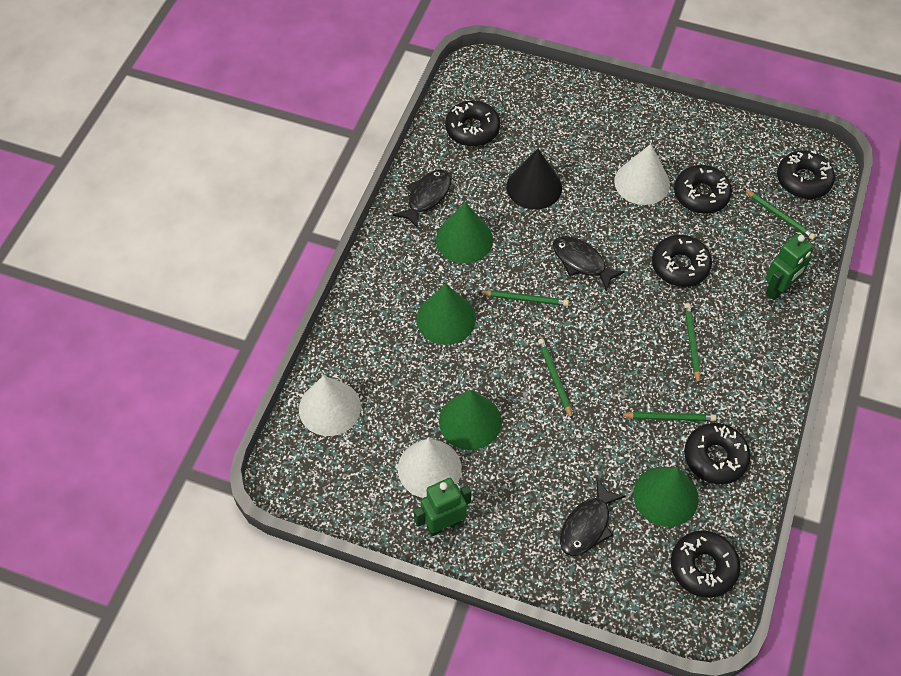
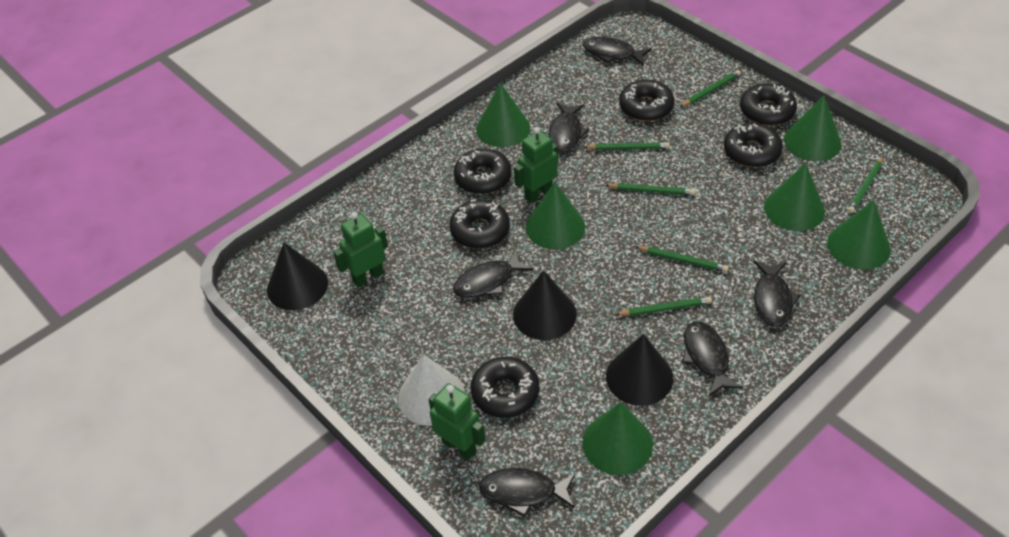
black cone: [507,149,562,210] = 1 -> [267,242,328,310] [513,270,577,340] [606,334,673,406] = 3
black fish: [393,170,451,229] [553,236,625,292] [560,479,626,556] = 3 -> [453,249,533,298] [479,468,575,517] [548,103,589,153] [583,37,652,66] [682,321,743,396] [753,261,800,327] = 6
green cone: [416,284,476,345] [436,202,493,263] [439,390,502,450] [633,467,698,527] = 4 -> [476,83,530,147] [526,182,585,250] [582,402,653,475] [764,163,825,231] [784,95,842,161] [827,200,891,270] = 6
green pencil: [479,290,569,306] [538,339,573,420] [620,412,717,421] [684,303,701,385] [744,189,816,240] = 5 -> [584,142,670,150] [605,183,695,195] [615,296,712,316] [635,246,729,272] [680,70,741,107] [847,156,883,213] = 6
green robot: [414,478,471,536] [766,234,813,300] = 2 -> [333,212,388,288] [428,383,485,460] [514,127,558,204] = 3
white cone: [299,376,361,436] [398,439,462,498] [614,144,670,205] = 3 -> [398,355,465,426] = 1

